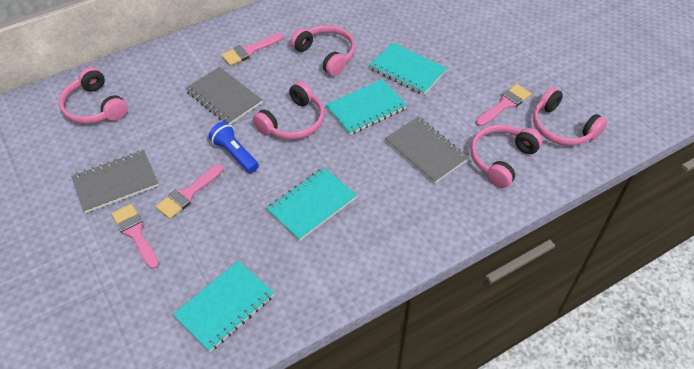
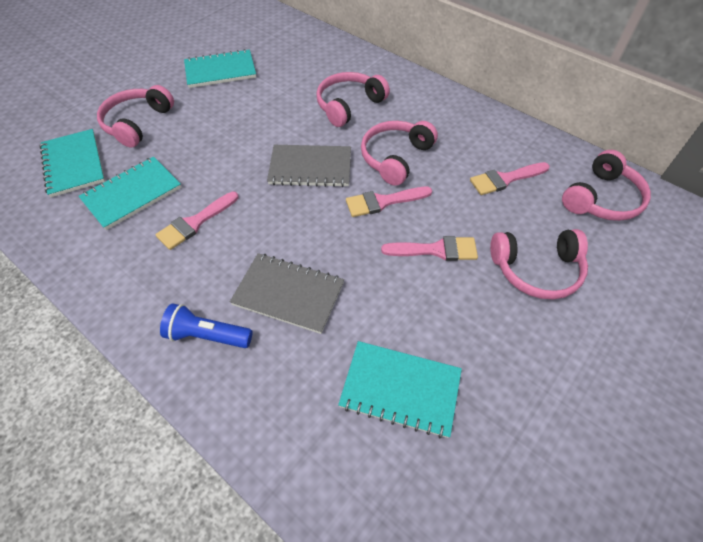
grey notebook: [71,150,159,213] [186,67,262,125] [385,117,469,184] = 3 -> [230,253,344,334] [267,145,351,187] = 2

